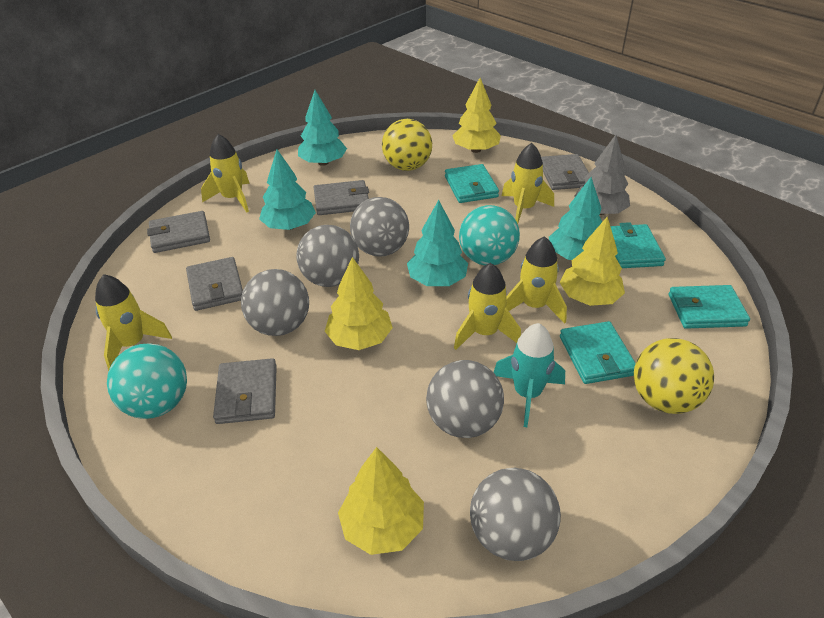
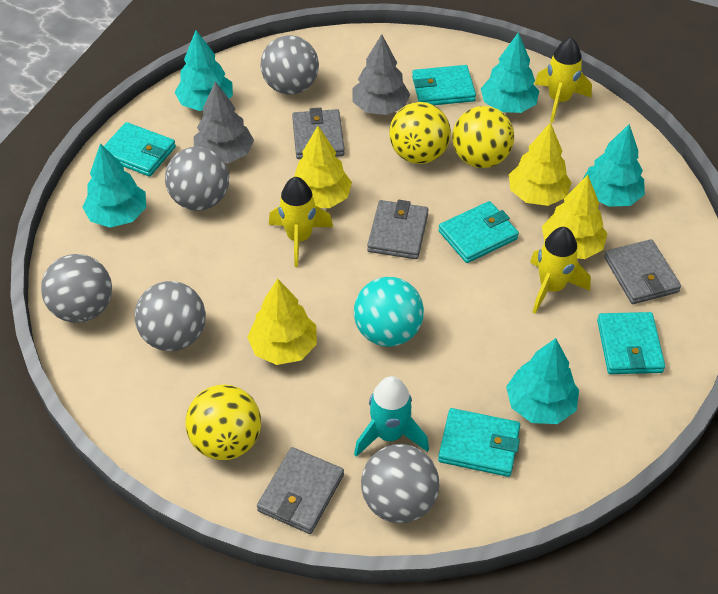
grey tree: [574,135,630,215] = 1 -> [194,81,254,163] [352,34,410,115] = 2
grey wallet: [147,211,210,253] [186,257,243,311] [213,358,277,424] [314,180,369,215] [541,154,589,190] = 5 -> [257,447,344,534] [292,108,345,159] [367,200,429,259] [604,239,681,304] = 4
turquoise ball: [107,343,187,419] [459,205,520,265] = 2 -> [354,277,424,347] = 1
turquoise tree: [259,149,316,230] [298,90,347,166] [407,200,468,286] [549,177,602,260] = 4 -> [82,143,146,228] [175,30,233,111] [481,32,539,113] [506,338,579,424] [582,124,645,207] = 5
turquoise wallet: [445,164,499,203] [560,321,636,384] [610,222,666,268] [669,285,750,329] = 4 -> [104,122,176,177] [412,65,476,105] [438,201,519,263] [438,408,520,477] [597,312,665,374] = 5
yellow ball: [382,119,432,171] [634,338,714,414] = 2 -> [185,385,261,460] [389,102,451,164] [452,106,514,168] = 3
yellow rocket: [95,274,172,371] [201,134,250,212] [454,263,521,350] [502,143,554,224] [506,236,567,324] = 5 -> [269,177,333,267] [530,227,591,314] [534,37,592,123] = 3

